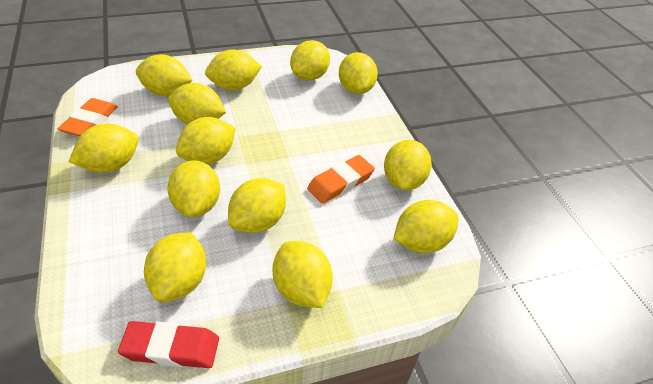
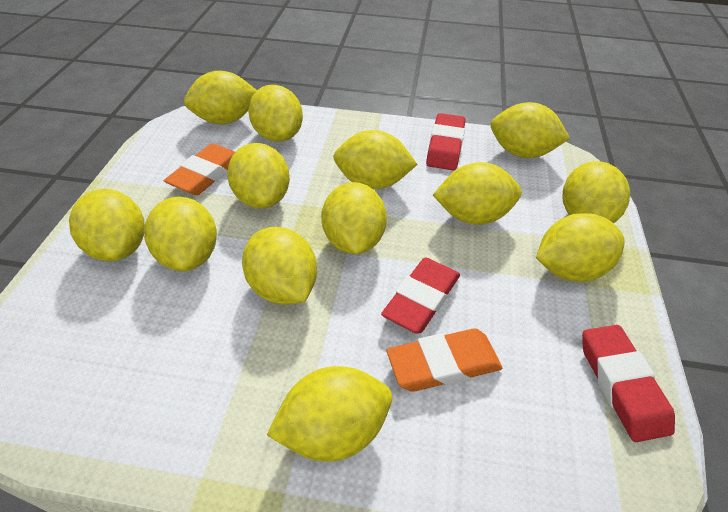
red eraser: [118,321,219,368] = 1 -> [381,257,460,333] [426,113,465,170] [582,325,675,442] = 3

